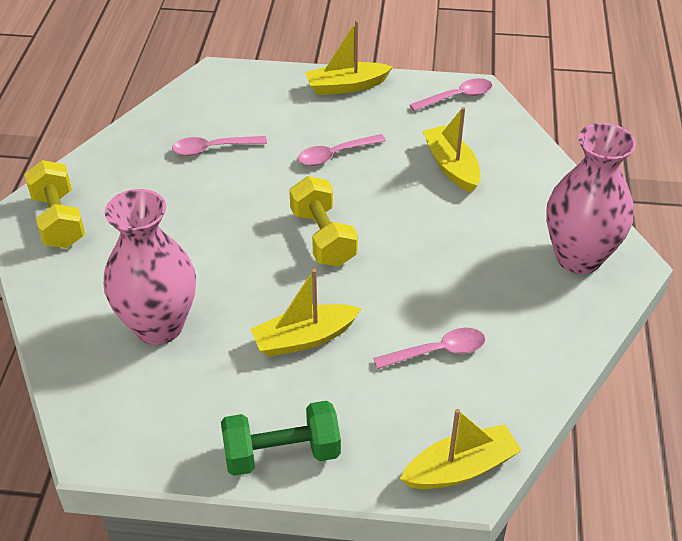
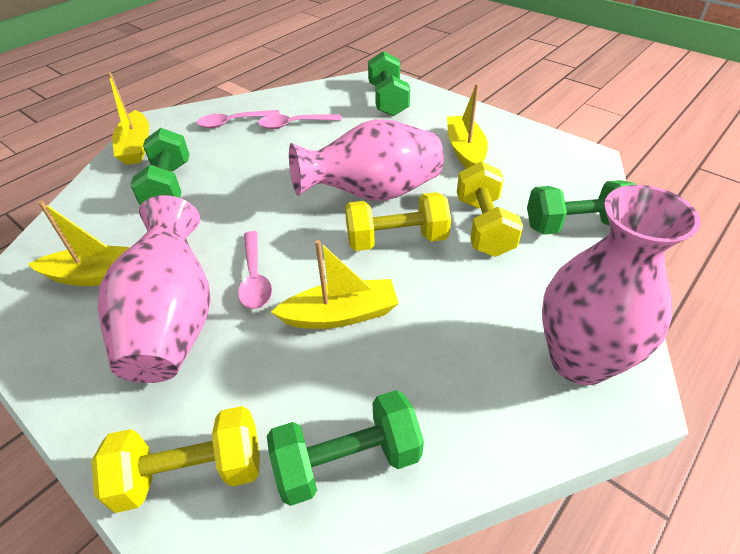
green dumbbell: [221,401,341,476] = 1 -> [130,128,189,205] [267,390,424,506] [368,51,410,116] [527,180,636,235] = 4
pink spoon: [172,136,267,156] [298,134,386,166] [373,328,485,369] [410,78,492,111] = 4 -> [197,110,280,128] [238,231,272,309] [258,114,341,129] = 3
pink vase: [104,189,196,345] [546,123,636,274] = 2 -> [98,195,211,383] [289,119,444,201] [542,185,700,385] = 3
yellow dumbbell: [24,160,85,248] [289,176,358,267] = 2 -> [91,406,260,513] [345,192,451,251] [457,161,523,257] = 3

